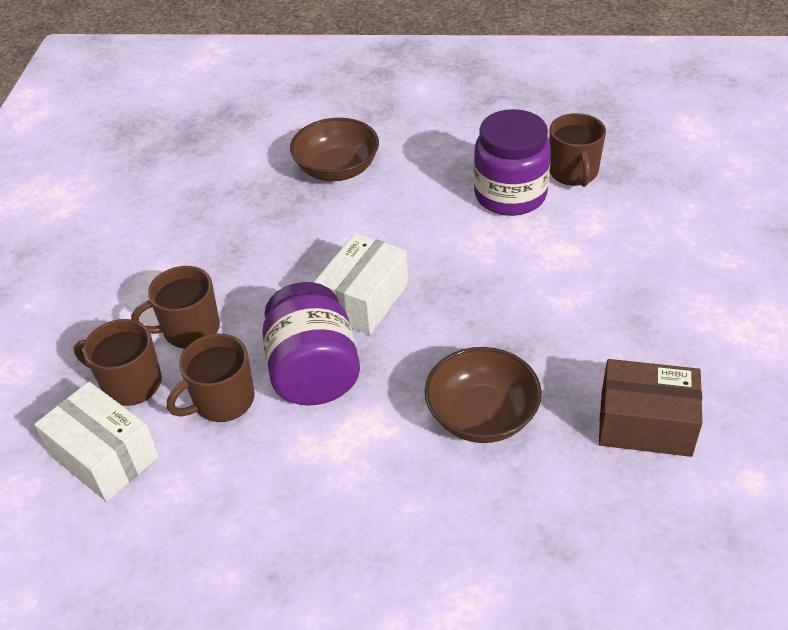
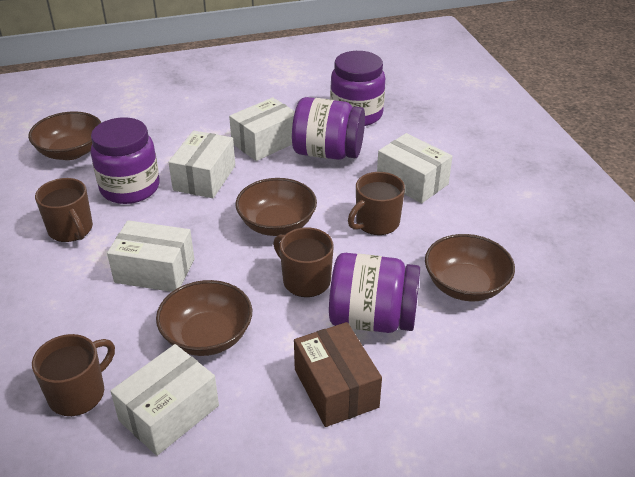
brown bowl: [290,118,379,181] [425,347,542,443] = 2 -> [28,111,101,160] [156,280,252,356] [236,178,317,236] [425,234,515,301] = 4
purple jar: [262,282,360,405] [474,109,551,216] = 2 -> [91,117,159,204] [292,97,365,160] [329,253,420,333] [330,51,385,126] = 4
white box: [34,382,159,502] [314,233,408,335] = 2 -> [107,220,194,292] [110,344,219,456] [168,131,235,198] [229,97,295,161] [377,133,453,203] = 5

